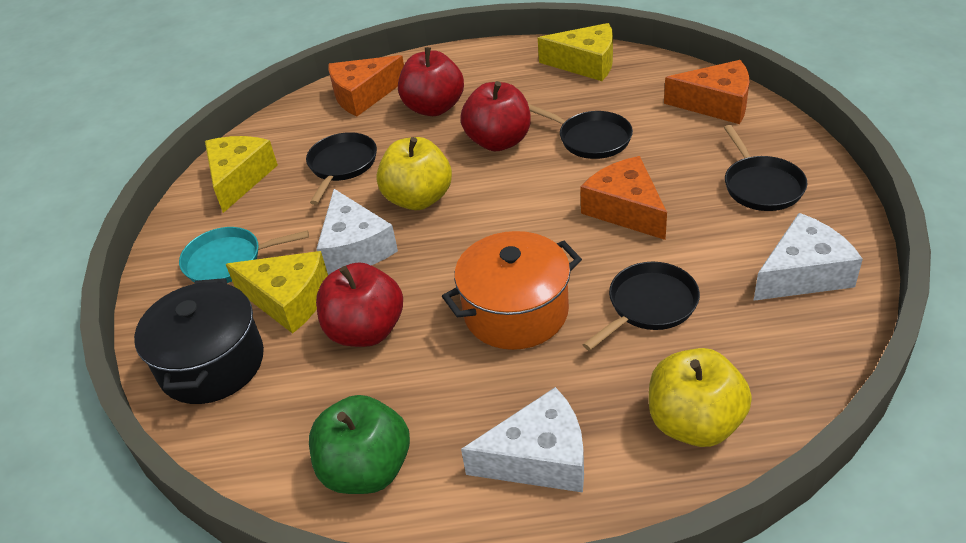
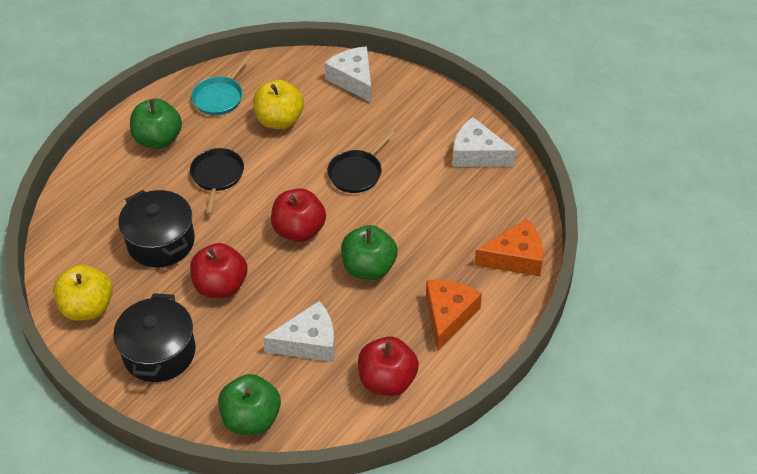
black pan: [306,132,377,205] [528,104,633,159] [583,262,700,351] [724,125,807,211] = 4 -> [190,148,244,215] [327,130,395,193] = 2
black pot: [134,278,264,404] = 1 -> [113,293,196,382] [118,190,195,268] = 2
green apple: [309,395,410,494] = 1 -> [130,98,182,149] [218,374,281,435] [341,225,398,280] = 3
orange cheese: [328,55,404,116] [580,156,667,240] [664,60,749,124] = 3 -> [426,280,482,352] [475,219,543,276] = 2
orange pot: [442,231,582,350] = 1 -> none = 0
yellow cheese: [205,136,278,213] [226,251,328,334] [538,23,613,81] = 3 -> none = 0

